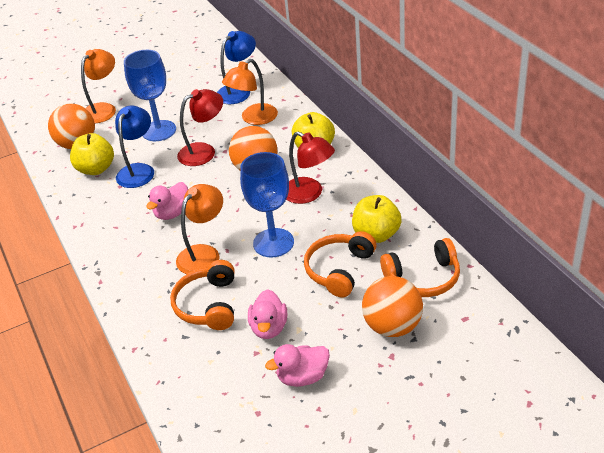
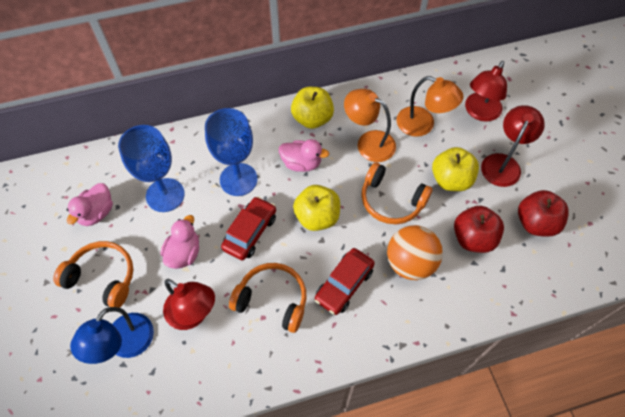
blue lamp: [115,106,154,188] [217,31,256,104] = 2 -> [70,307,154,364] = 1
orange ball: [48,104,95,149] [229,126,277,170] [362,276,423,337] = 3 -> [387,225,443,280] = 1
orange lamp: [81,49,116,123] [176,184,223,274] [222,59,278,125] = 3 -> [344,89,396,162] [396,76,463,137] = 2
red apple: none = 0 -> [454,206,504,253] [518,190,569,237] = 2
red car: none = 0 -> [221,196,276,261] [315,248,375,315] = 2
red lamp: [177,89,223,166] [286,131,335,204] = 2 -> [163,279,215,330] [465,61,507,122] [481,105,545,187] = 3

